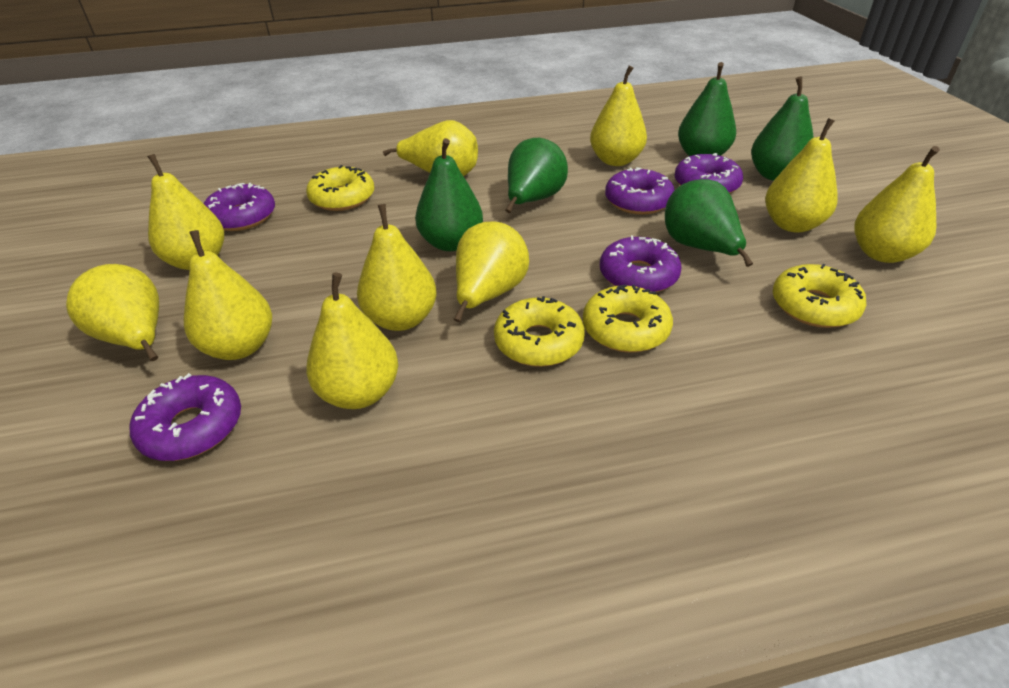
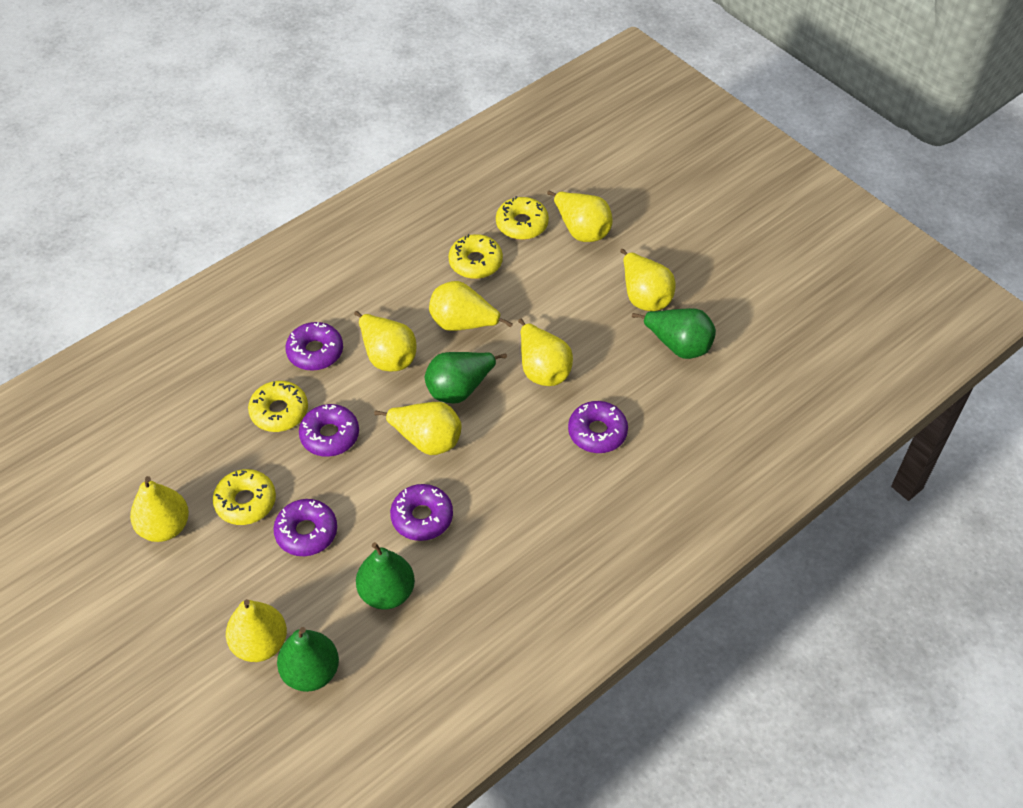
green pear: [415,138,483,251] [505,138,568,213] [665,179,753,267] [678,62,736,156] [751,76,814,181] = 5 -> [277,627,339,692] [356,542,415,609] [425,352,507,404] [632,308,716,359] = 4
yellow pear: [66,264,159,361] [147,154,224,270] [184,230,272,360] [306,272,398,409] [357,204,437,331] [383,120,478,176] [454,222,529,322] [590,66,647,166] [765,118,838,233] [855,146,940,263] = 10 -> [130,476,189,542] [226,599,287,662] [354,311,416,372] [374,402,462,455] [429,281,513,331] [518,319,573,386] [547,191,613,242] [620,249,675,311] = 8

